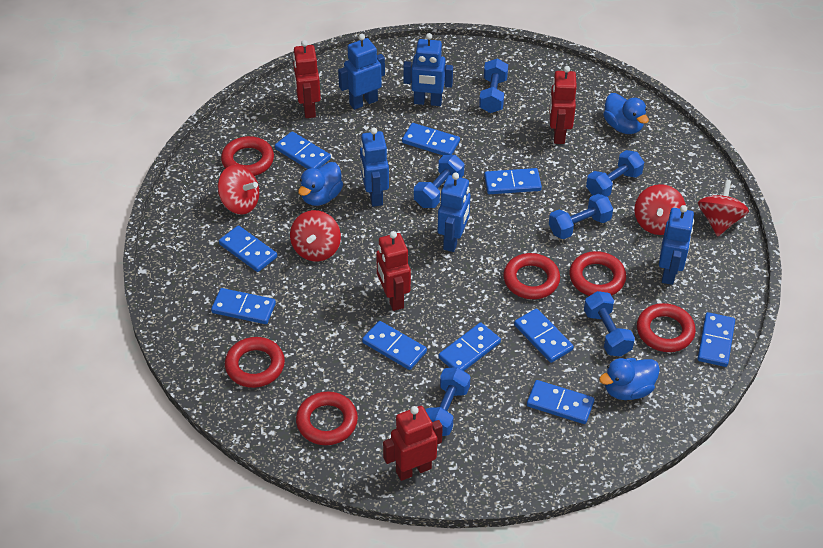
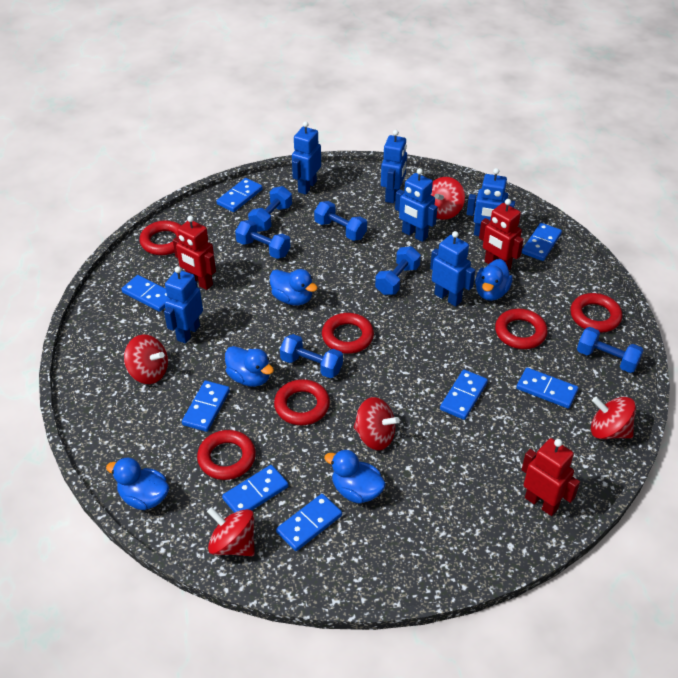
blue domino: [211,288,276,324] [219,225,277,272] [275,131,331,169] [362,321,427,370] [402,123,460,155] [438,322,501,371] [484,168,542,194] [514,308,574,363] [527,380,594,424] [698,312,735,367] = 10 -> [121,275,168,312] [182,381,230,432] [217,178,263,212] [222,465,289,513] [276,494,342,551] [440,370,488,420] [516,368,578,409] [522,223,562,261] = 8
blue duck: [298,162,343,206] [599,358,660,400] [603,93,649,134] = 3 -> [106,458,169,510] [225,346,274,387] [270,269,318,305] [324,450,386,504] [475,259,513,301] = 5
blue robot: [338,34,385,110] [360,127,389,207] [403,33,453,106] [438,172,471,252] [659,205,694,285] = 5 -> [164,266,203,344] [292,121,321,195] [381,130,407,203] [395,168,437,242] [430,231,475,306] [467,168,515,236] = 6
red robot: [293,40,321,118] [376,231,411,311] [383,406,443,481] [549,66,577,144] = 4 -> [173,216,216,290] [479,199,524,270] [522,438,580,516] = 3
red spinning top: [218,165,259,215] [290,210,341,261] [634,184,686,235] [698,180,749,236] = 4 -> [124,334,168,384] [207,507,255,556] [354,397,400,450] [431,177,465,220] [591,397,636,439] = 5

